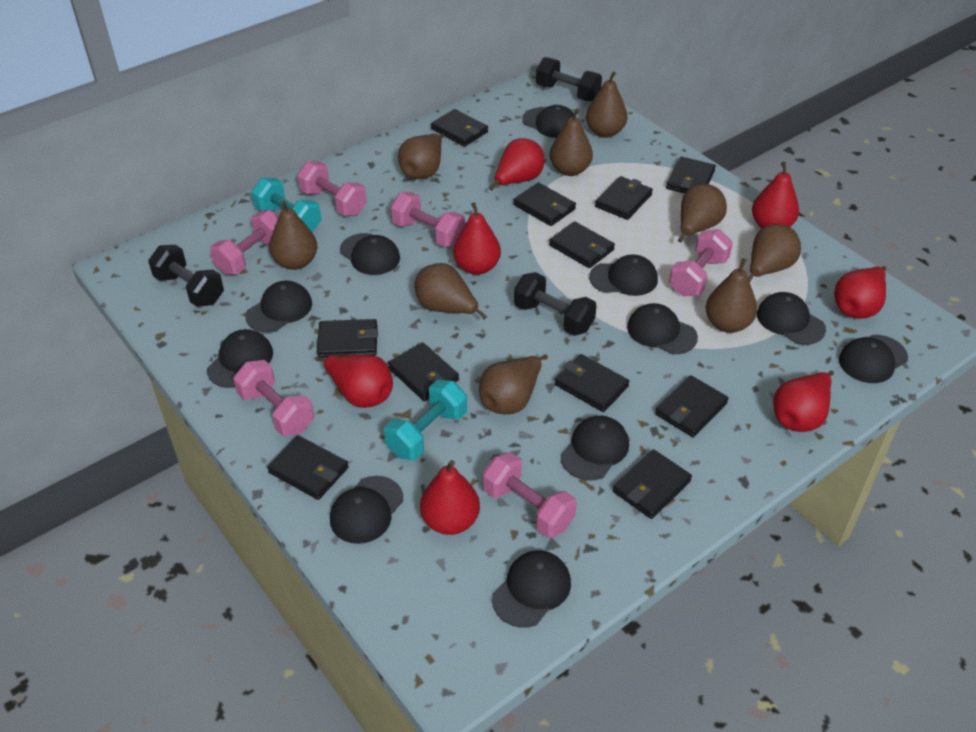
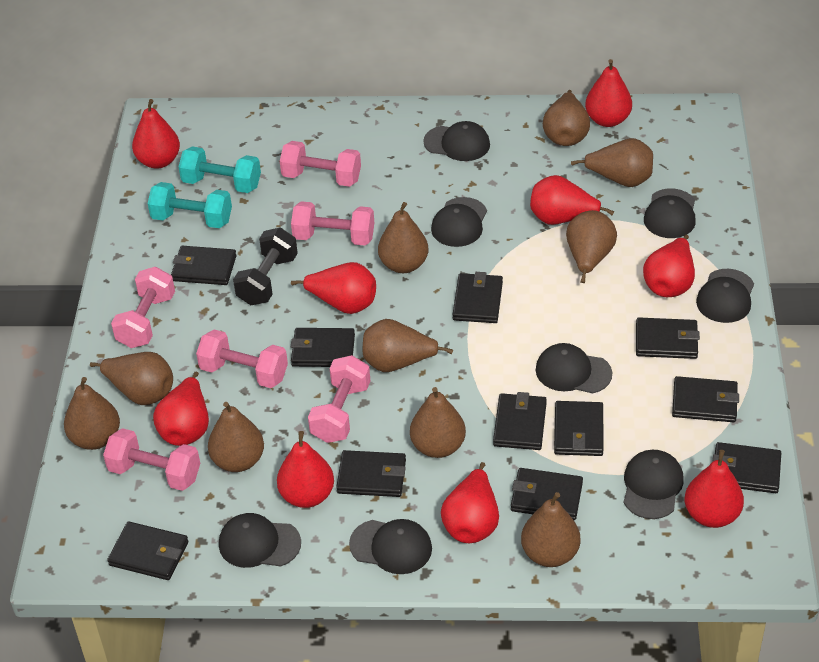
black cap: [207,329,273,388] [246,281,312,333] [330,476,403,544] [340,233,400,275] [492,550,571,628] [522,105,574,138] [561,416,629,481] [589,254,658,296] [627,303,698,354] [757,292,826,345] [839,335,908,383] = 11 -> [219,513,301,568] [349,519,432,574] [423,121,490,161] [431,197,487,247] [536,343,612,393] [623,450,684,519] [644,188,696,238] [696,269,754,323] = 8
black dumbbell: [148,245,224,307] [514,272,597,336] [536,57,602,102] = 3 -> [233,228,298,305] = 1
brown pear: [269,200,318,270] [398,133,444,179] [415,263,487,319] [479,355,548,414] [550,109,593,176] [586,71,627,138] [678,184,727,242] [705,258,757,333] [748,224,801,283] = 9 -> [64,377,120,450] [90,352,173,405] [208,402,264,472] [363,319,453,372] [378,202,428,273] [410,387,466,458] [521,492,580,567] [543,90,590,146] [566,210,617,283] [571,138,653,187] = 10
red pear: [316,355,393,408] [420,460,480,535] [453,202,501,275] [489,138,544,191] [752,162,799,228] [773,371,834,432] [834,266,887,319] = 7 -> [132,99,180,168] [153,372,209,446] [277,431,334,508] [291,262,376,314] [441,462,499,543] [530,175,614,225] [585,59,632,127] [643,235,695,297] [685,450,744,528] = 9

